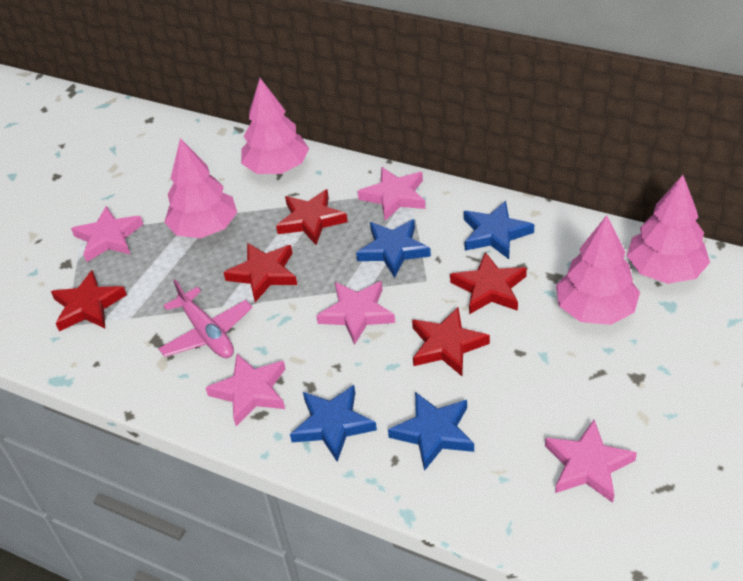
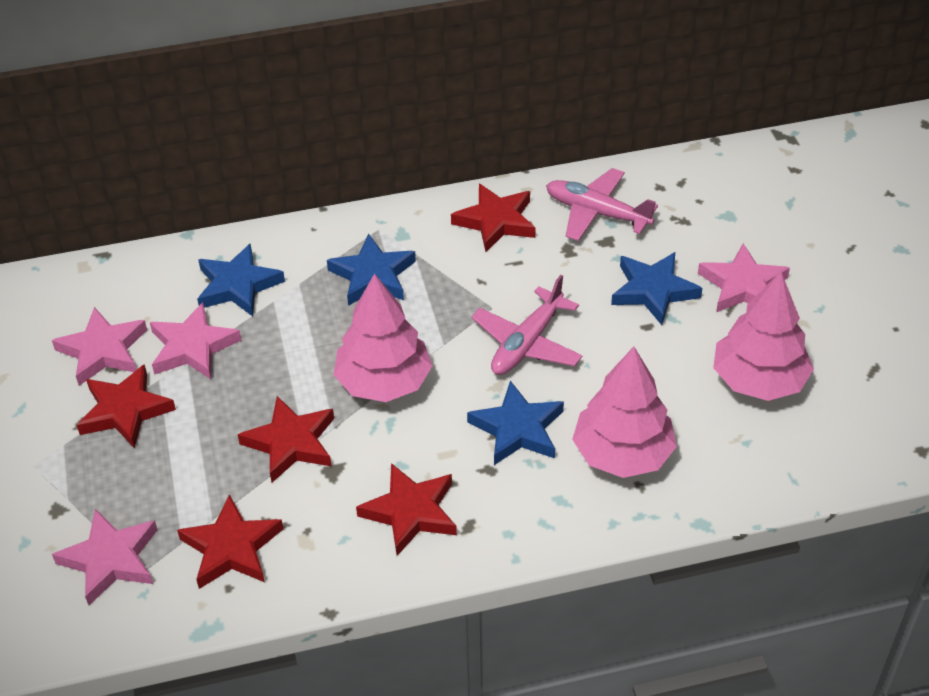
pink plane: [158,279,253,358] = 1 -> [471,275,583,375] [546,168,658,241] = 2
pink star: [71,206,144,262] [206,354,285,426] [316,281,395,345] [357,167,426,221] [545,420,637,503] = 5 -> [52,307,147,386] [52,509,158,605] [150,302,241,379] [698,243,790,312] = 4
pink tree: [164,138,237,238] [241,78,309,174] [556,215,640,325] [627,175,710,284] = 4 -> [333,273,433,402] [572,347,677,478] [713,272,814,401] = 3

